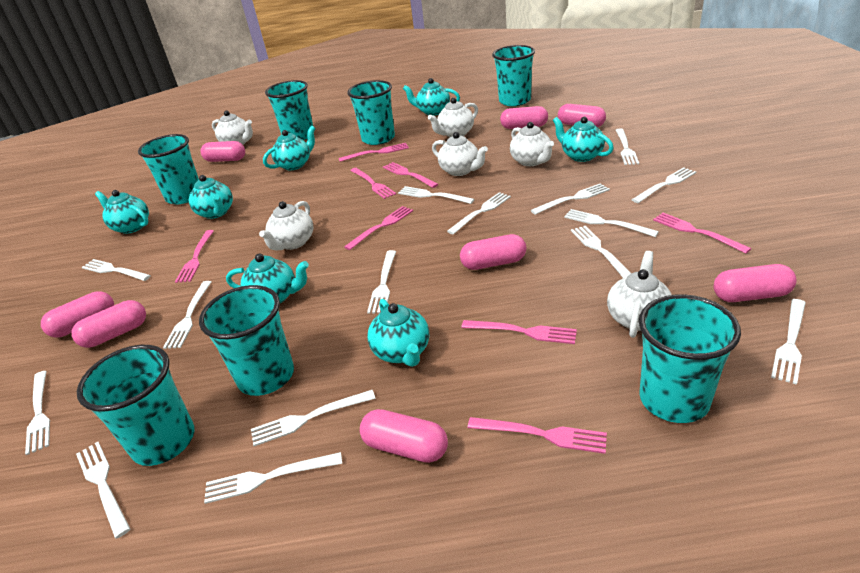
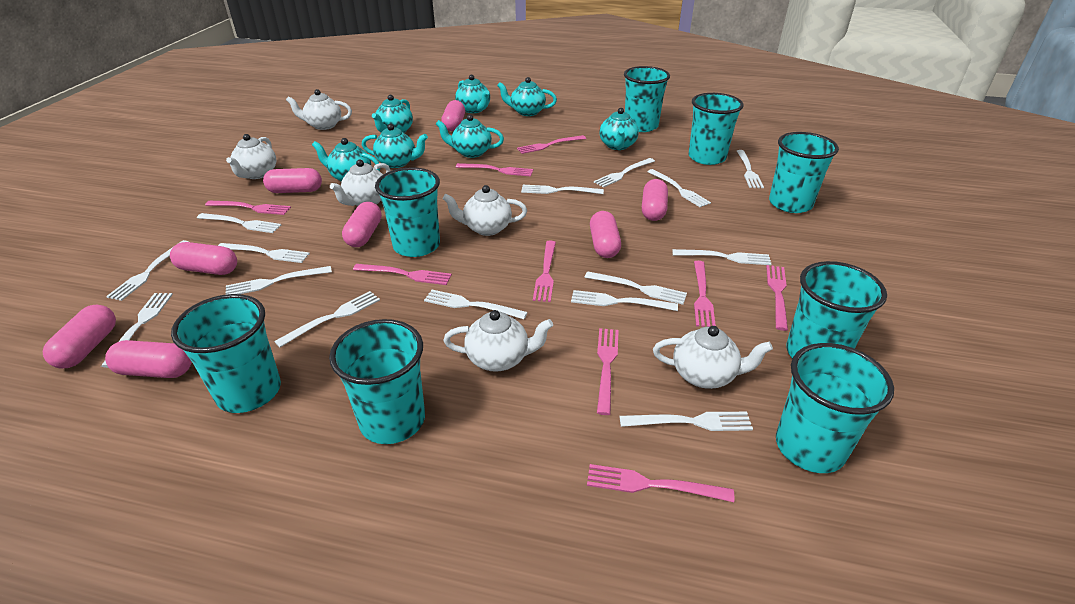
pink fork: [175,230,214,283] [339,143,409,162] [344,206,413,250] [350,168,396,199] [383,162,438,188] [461,320,577,344] [468,417,607,454] [653,213,752,254] = 8 -> [205,201,291,215] [353,264,452,285] [456,163,533,176] [517,135,586,154] [533,240,556,302] [587,464,734,502] [597,328,619,415] [694,261,716,327] [766,265,788,331] = 9
turquoise cup: [77,345,194,466] [138,134,199,204] [199,285,294,396] [265,80,313,140] [347,80,395,145] [492,45,535,106] [639,294,741,423] = 7 -> [171,294,281,413] [329,319,425,444] [375,167,440,257] [624,66,670,132] [688,93,744,165] [769,132,839,213] [776,343,894,473] [786,261,887,358] = 8

